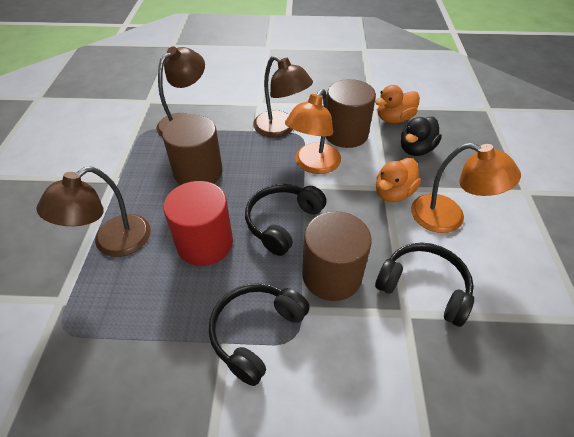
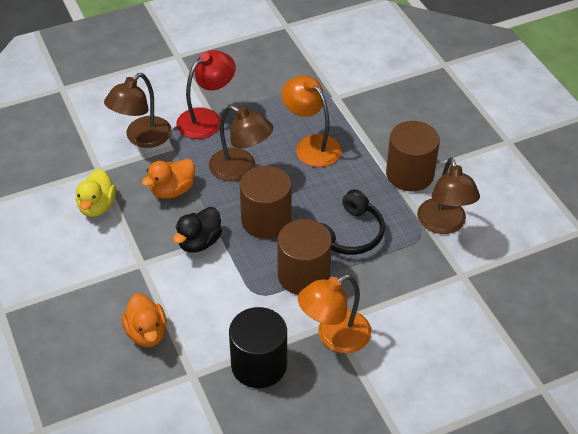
black cylinder: none = 0 -> [229,307,287,388] = 1
black headphones: [209,283,310,386] [245,184,327,256] [375,242,474,327] = 3 -> [321,189,385,255] = 1
red cylinder: [163,181,233,266] = 1 -> none = 0
red lamp: none = 0 -> [177,50,235,139] = 1
yellow duck: none = 0 -> [75,169,116,217] = 1

